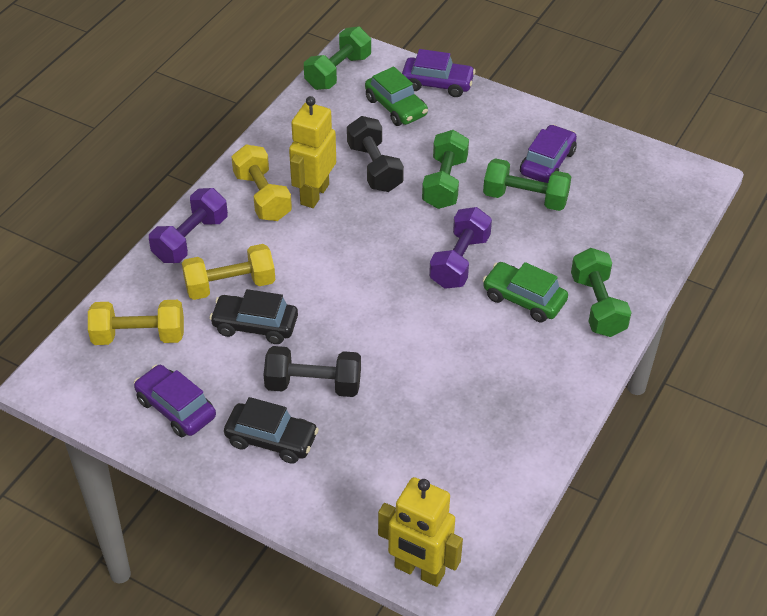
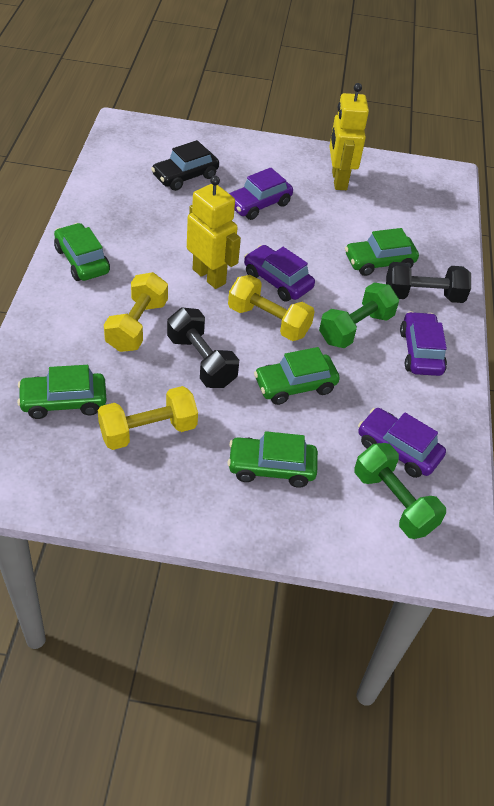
black car: [209,289,298,344] [224,397,319,464] = 2 -> [151,140,219,191] = 1
green car: [365,67,428,126] [483,262,568,322] = 2 -> [17,365,107,419] [54,223,110,281] [227,431,318,488] [254,347,340,405] [345,228,419,276] = 5
green dumbbell: [304,26,371,90] [422,130,469,209] [483,158,571,211] [571,248,632,337] = 4 -> [319,283,399,348] [354,443,446,539] = 2
purple car: [134,365,216,437] [402,49,476,97] [520,124,577,183] = 3 -> [229,168,293,220] [244,245,315,301] [358,408,446,478] [400,311,447,376] = 4
purple dumbbell: [149,188,228,263] [429,207,492,289] = 2 -> none = 0

